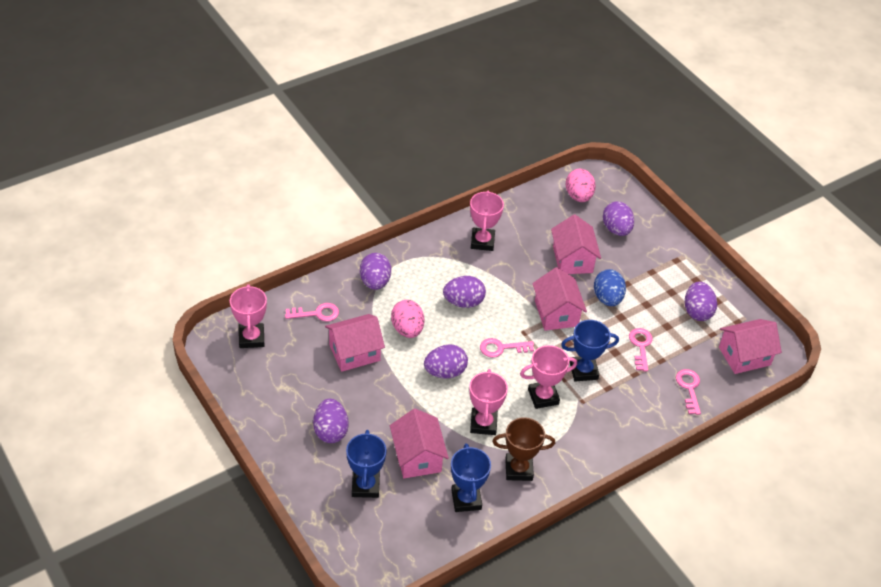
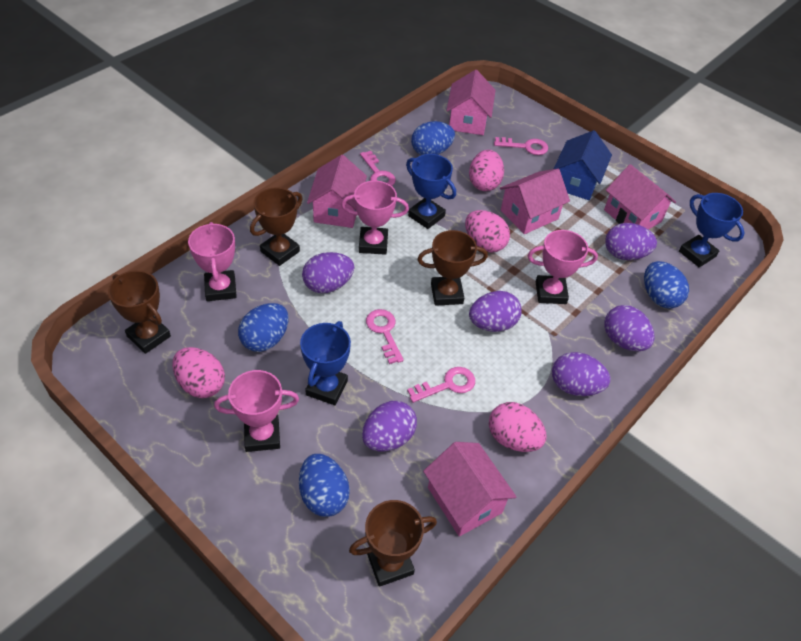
blue egg: [594,269,626,306] = 1 -> [238,303,289,352] [299,454,350,517] [411,121,455,155] [644,261,689,309] = 4
blue house: none = 0 -> [554,130,612,200] = 1
brown trophy: [492,417,555,481] = 1 -> [108,270,171,354] [250,188,302,266] [349,500,437,587] [418,230,488,306] = 4
pink egg: [391,300,424,338] [566,169,596,202] = 2 -> [172,347,225,398] [465,210,510,253] [469,150,504,191] [489,402,546,452] = 4

